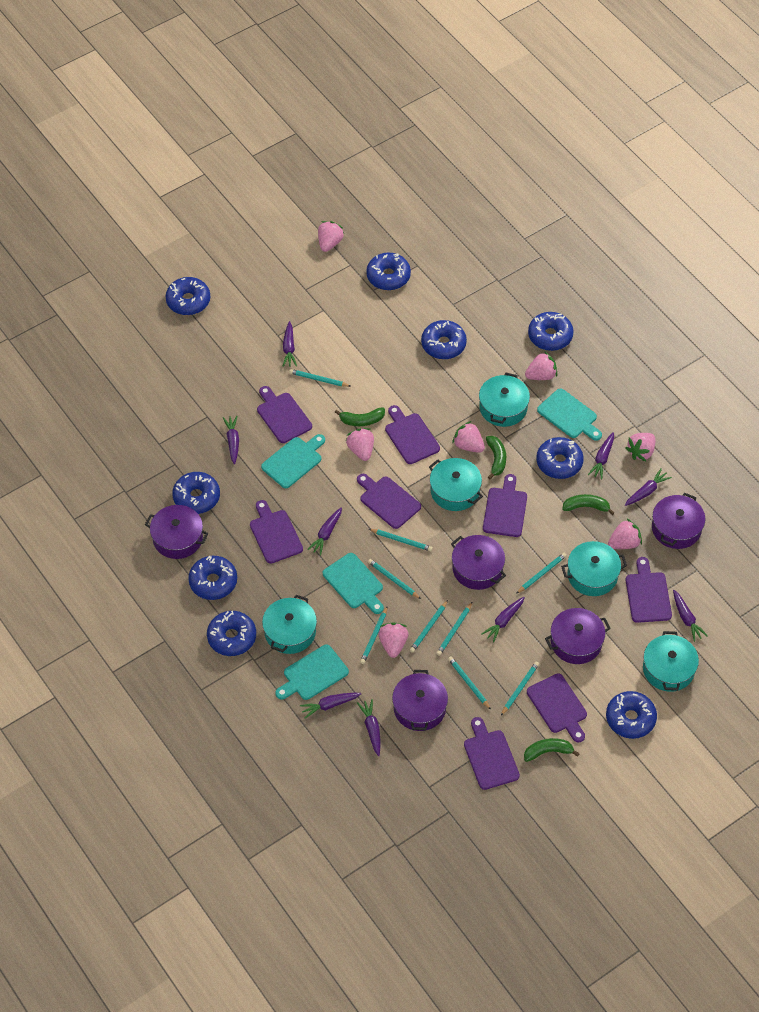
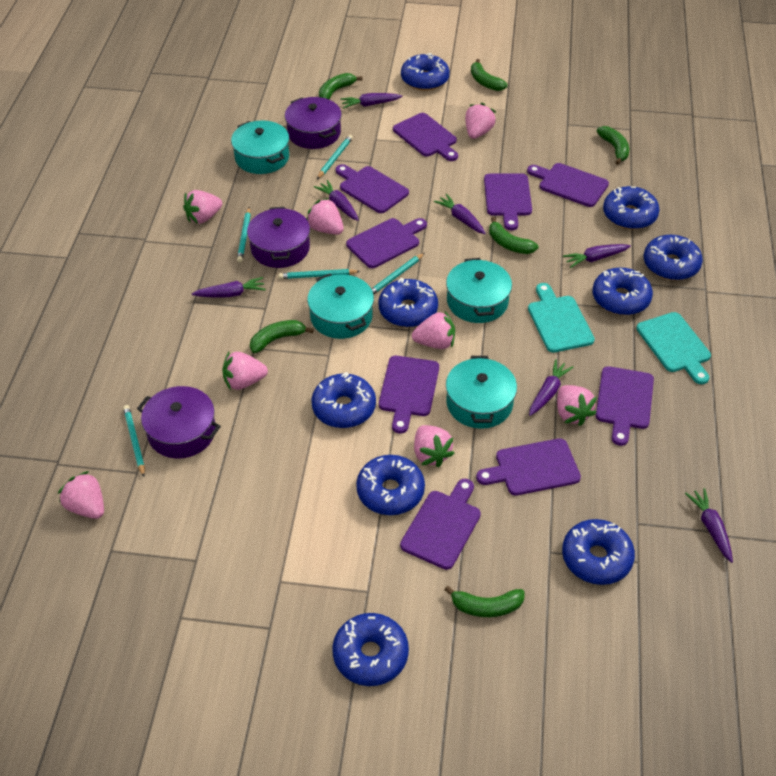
green banana: [334,407,385,426] [486,436,506,479] [524,738,580,762] [562,494,615,515] = 4 -> [250,320,314,353] [319,73,362,99] [444,586,525,617] [471,59,508,91] [489,217,538,254] [597,126,629,165] = 6
pink strawberry: [318,221,344,252] [346,428,374,461] [378,622,408,658] [452,421,485,453] [525,351,557,380] [608,519,642,549] [626,433,655,461] = 7 -> [58,471,104,519] [183,190,222,224] [222,352,268,390] [306,198,344,235] [412,311,455,349] [414,425,455,467] [465,103,496,139] [557,385,597,426] = 8
purple carrot: [223,416,239,464] [282,321,297,367] [300,693,361,719] [307,507,342,555] [357,699,380,756] [481,597,525,643] [588,432,614,479] [625,468,672,506] [673,590,708,642] = 9 -> [192,277,266,297] [314,180,359,221] [340,93,403,109] [434,194,486,234] [529,359,574,416] [563,244,631,268] [685,488,733,563] = 7
purple cutting board: [250,500,303,564] [257,386,312,443] [357,474,421,529] [385,405,440,464] [464,717,520,790] [483,474,527,537] [527,673,587,742] [626,557,672,623] = 8 -> [336,164,409,213] [346,218,427,268] [379,356,439,434] [393,113,458,161] [400,479,481,570] [476,438,581,496] [484,173,532,230] [527,163,609,207] [596,366,654,446] = 9
purple pot: [145,505,209,559] [392,670,448,731] [451,535,506,590] [545,608,611,664] [652,493,706,549] = 5 -> [137,386,221,459] [247,207,310,268] [285,97,342,149] = 3
turquoise cutting board: [261,434,325,488] [276,645,349,700] [323,553,384,614] [537,388,602,441] = 4 -> [528,283,595,353] [636,312,711,384] = 2
turquoise pencil: [289,369,351,387] [360,606,388,664] [368,559,421,599] [369,529,433,551] [410,600,448,653] [436,602,472,656] [448,656,491,710] [501,661,539,716] [516,553,567,594] = 9 -> [123,405,145,477] [237,207,251,263] [278,269,360,279] [317,135,353,179] [371,253,424,295] = 5
turquoise pot: [262,595,317,654] [429,458,483,511] [479,373,530,427] [561,541,627,596] [643,631,699,692] = 5 -> [231,120,289,174] [307,273,374,339] [446,258,512,323] [446,356,517,429] = 4

